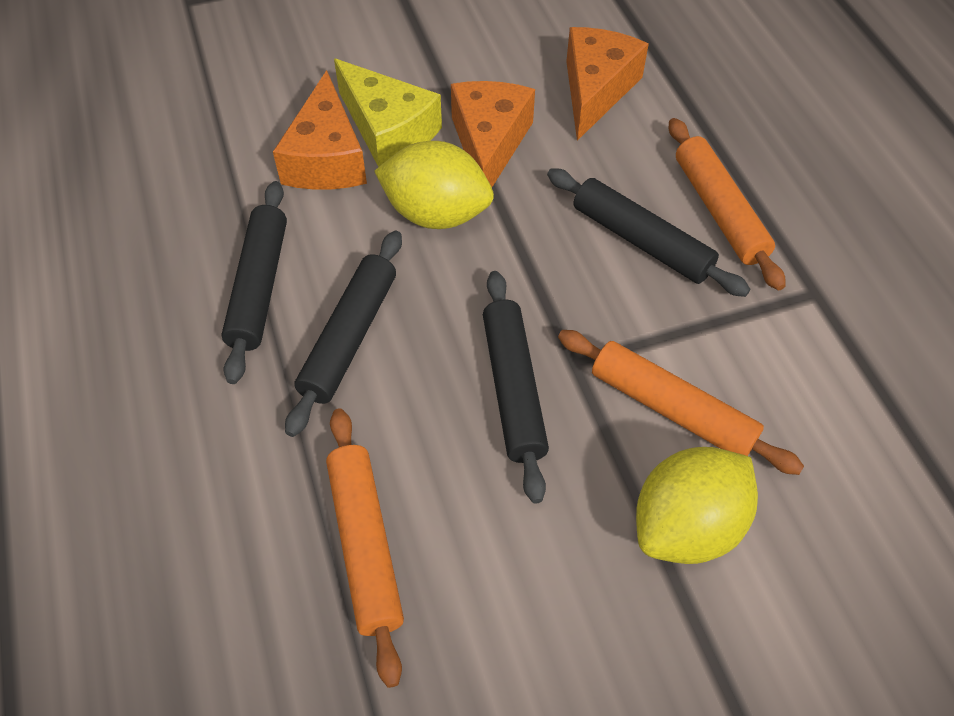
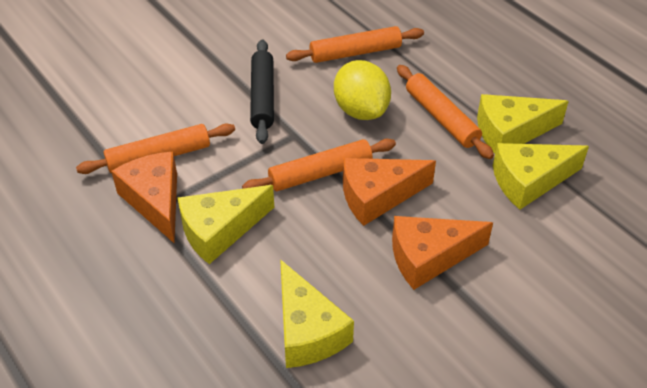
black rolling pin: [221,181,287,384] [285,231,402,437] [483,271,549,503] [547,168,750,297] = 4 -> [250,39,274,144] = 1
orange rolling pin: [326,408,404,688] [558,330,804,475] [669,118,786,291] = 3 -> [76,123,235,174] [242,139,396,191] [286,26,424,63] [397,65,494,159] = 4
yellow cheese: [334,58,442,167] = 1 -> [178,185,274,264] [280,259,354,368] [477,94,569,153] [493,143,589,210] = 4
yellow lemon: [374,141,494,229] [636,447,758,564] = 2 -> [334,60,391,120] = 1

